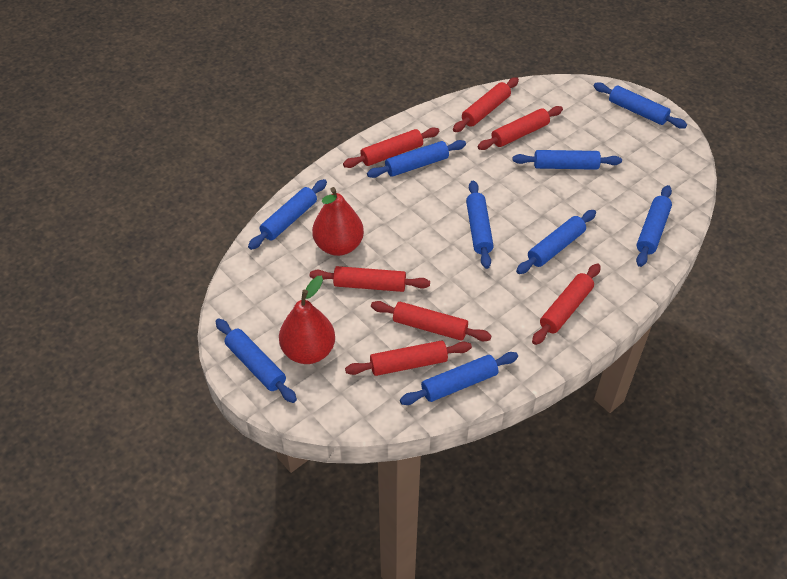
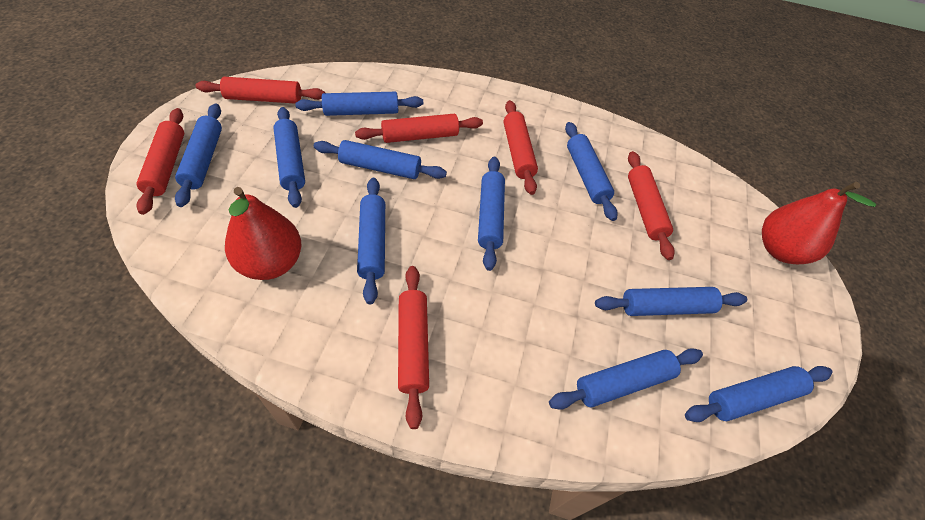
blue rolling pin: [215,319,297,403] [248,179,327,250] [367,140,466,178] [400,352,518,405] [466,181,494,269] [513,150,622,170] [516,210,596,274] [594,82,687,129] [636,185,672,267] = 9 -> [175,103,222,207] [273,107,305,208] [295,92,423,116] [314,140,447,179] [357,178,385,304] [478,157,505,271] [549,348,703,410] [565,122,618,221] [595,287,747,316] [685,366,833,422] = 10
red rolling pin: [310,266,430,292] [343,128,439,168] [345,340,472,376] [371,301,492,341] [453,77,519,132] [477,106,563,150] [532,263,601,345] = 7 -> [136,108,184,215] [196,77,325,104] [355,114,483,143] [398,266,429,429] [504,100,538,195] [628,151,675,260] = 6

